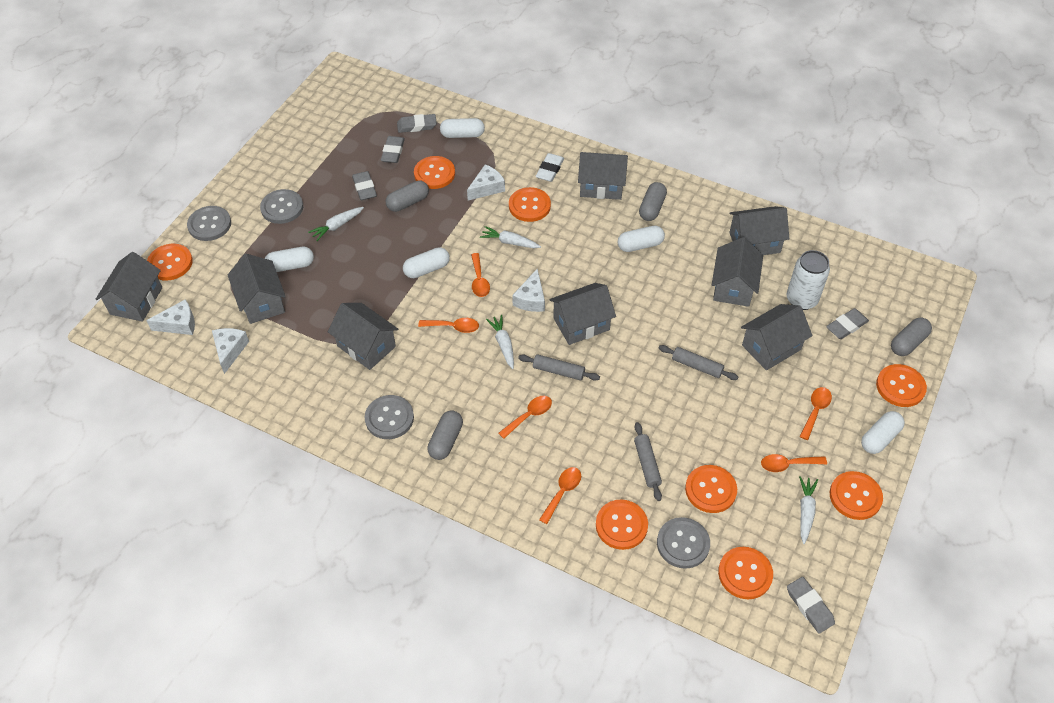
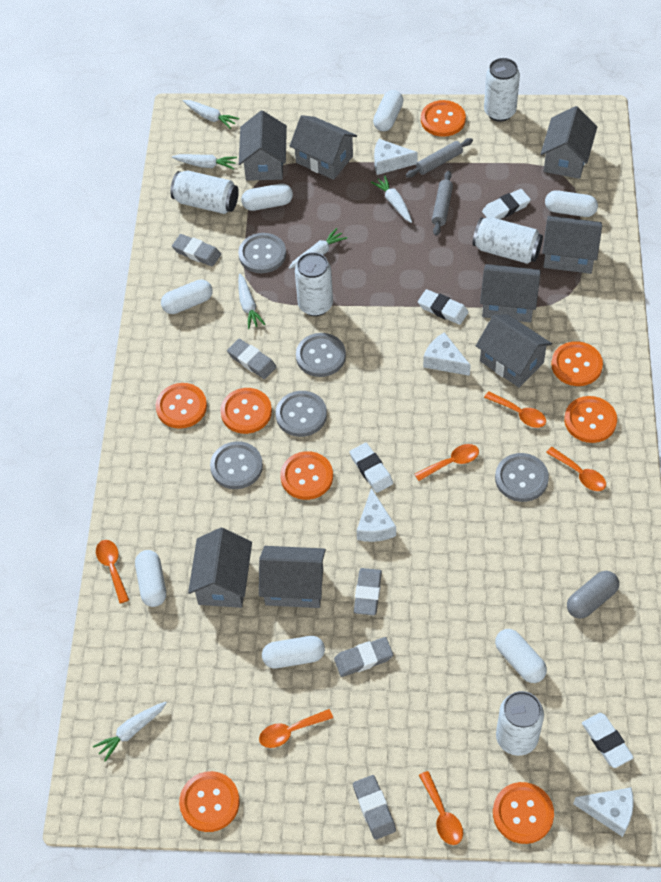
grey button: [187,206,231,241] [260,189,303,224] [365,395,414,439] [657,517,710,569] = 4 -> [210,441,263,489] [238,233,286,273] [276,391,327,437] [296,333,346,377] [495,453,549,502] = 5
grey capsule: [386,180,429,212] [427,410,463,460] [639,182,667,221] [891,318,932,356] = 4 -> [567,571,619,619] = 1
grey rolling pin: [518,354,600,380] [634,422,662,501] [659,345,738,380] = 3 -> [406,138,473,178] [432,171,453,236] = 2
white can: [787,250,830,310] = 1 -> [170,170,239,214] [295,252,333,316] [473,217,543,264] [484,58,520,122] [496,691,544,756] = 5
white capsule: [265,247,314,272] [403,247,450,278] [440,118,485,138] [617,226,665,252] [861,411,905,454] = 5 -> [135,550,166,607] [161,279,213,314] [241,183,293,211] [262,636,325,668] [373,90,403,131] [495,629,547,683] [545,190,598,217] = 7
white carrot: [308,207,364,241] [480,226,541,248] [486,315,514,369] [799,476,818,544] = 4 -> [93,702,167,762] [172,154,237,169] [183,100,239,129] [238,274,265,329] [289,228,347,269] [371,175,412,223] = 6
white eraser: [536,153,564,182] = 1 -> [350,443,393,493] [418,289,468,325] [482,189,531,219] [582,713,634,768] = 4

